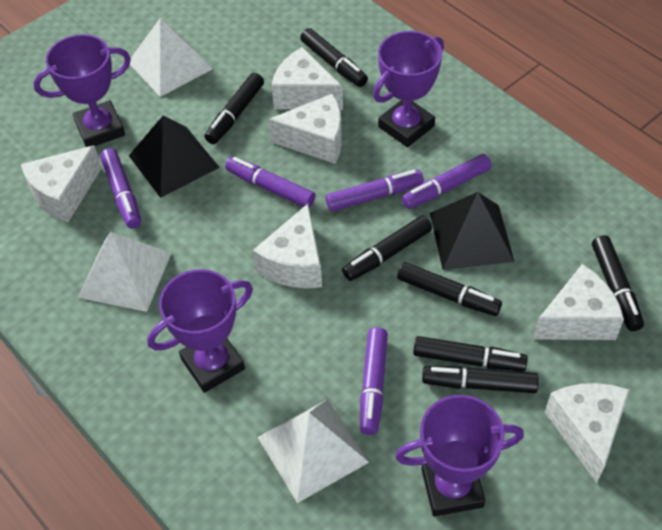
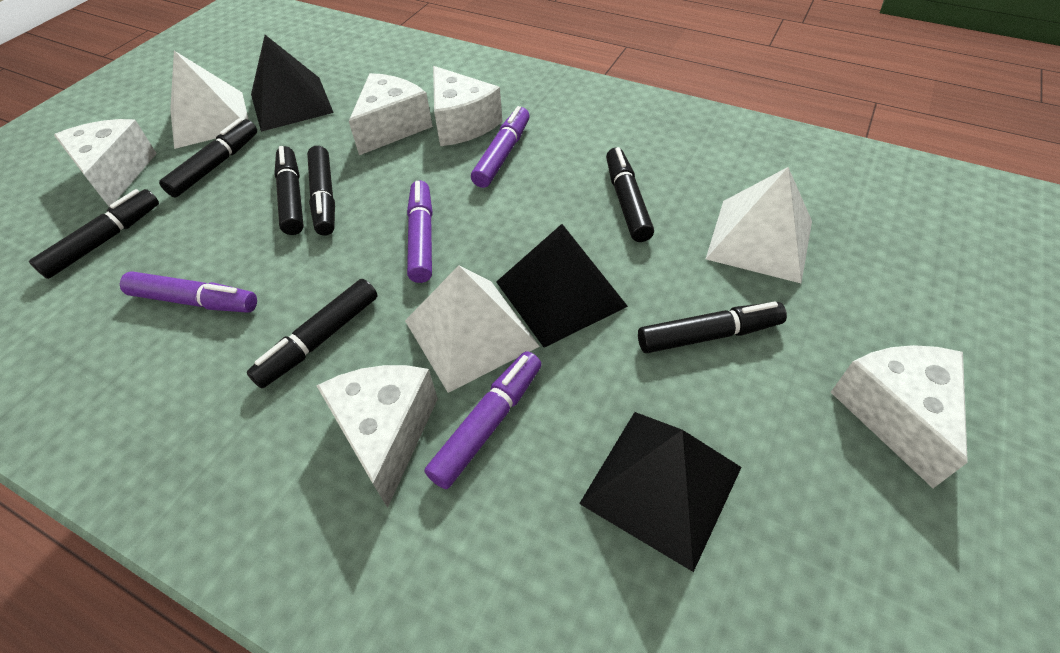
black pyramid: [129,115,220,198] [430,192,514,270] = 2 -> [251,35,334,132] [496,224,628,348] [579,412,742,572] = 3
purple marker: [100,148,141,229] [225,157,315,208] [326,170,424,212] [360,327,388,435] [402,154,491,209] = 5 -> [120,271,257,313] [407,180,432,283] [424,351,542,489] [471,106,530,188] = 4
purple trophy: [33,34,131,147] [147,269,253,393] [373,31,444,147] [395,395,524,516] = 4 -> none = 0
white cheese: [21,145,102,222] [253,204,322,288] [268,93,342,164] [272,47,343,110] [533,264,624,340] [545,383,630,483] = 6 -> [54,119,157,208] [316,365,438,508] [349,73,433,155] [433,66,502,146] [831,345,968,488] = 5

